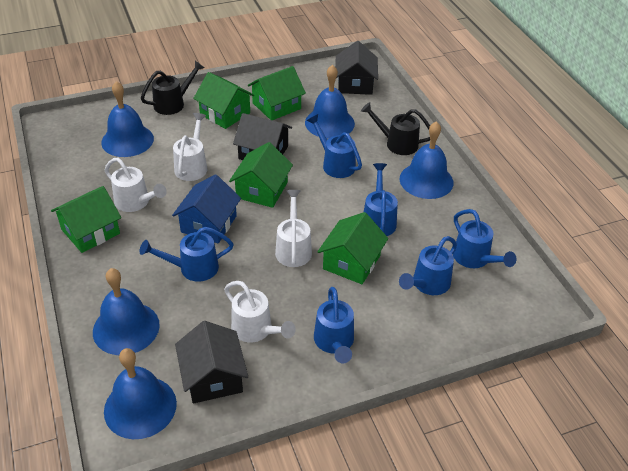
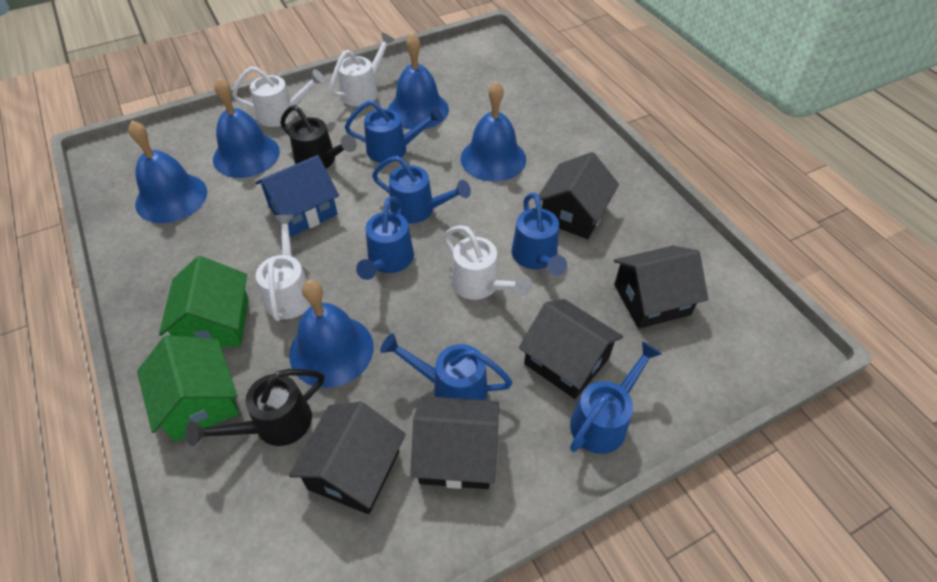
black house: [175,321,248,403] [233,113,292,160] [335,41,378,95] = 3 -> [289,401,406,514] [410,396,499,489] [519,299,623,399] [539,152,619,239] [614,246,708,329] = 5
green house: [51,186,121,253] [193,72,254,129] [229,142,293,208] [248,66,306,120] [317,212,388,284] = 5 -> [137,335,239,442] [159,256,249,347] = 2

